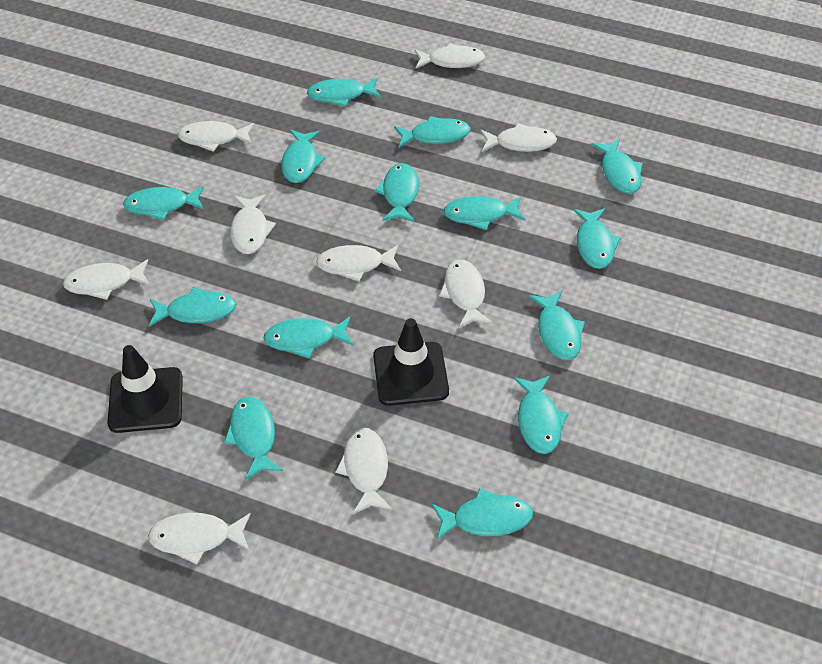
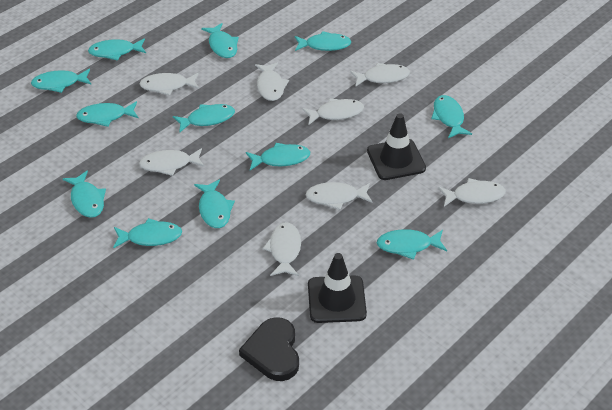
black heart: none = 0 -> [239,317,299,381] = 1
turquoise fish: [123,186,204,221] [148,287,236,327] [224,397,283,480] [263,317,353,358] [281,130,325,183] [307,77,381,107] [375,163,419,222] [394,116,471,148] [432,488,533,540] [443,196,525,230] [514,376,569,454] [529,290,585,360] [573,208,621,269] [591,139,643,194] = 14 -> [31,69,91,93] [63,171,106,218] [76,101,139,127] [88,38,146,61] [113,218,182,249] [173,104,235,133] [194,180,235,228] [201,23,239,58] [246,143,310,170] [295,31,351,51] [377,229,447,260] [431,95,472,138] = 12
white fish: [63,259,150,300] [148,513,251,564] [178,121,254,152] [230,195,276,254] [316,245,401,282] [335,427,392,515] [414,43,485,69] [439,259,493,328] [480,123,557,152] = 9 -> [139,148,204,176] [140,73,199,96] [255,62,289,101] [263,222,301,276] [302,98,364,125] [306,182,373,210] [350,63,410,87] [438,178,506,206] = 8

